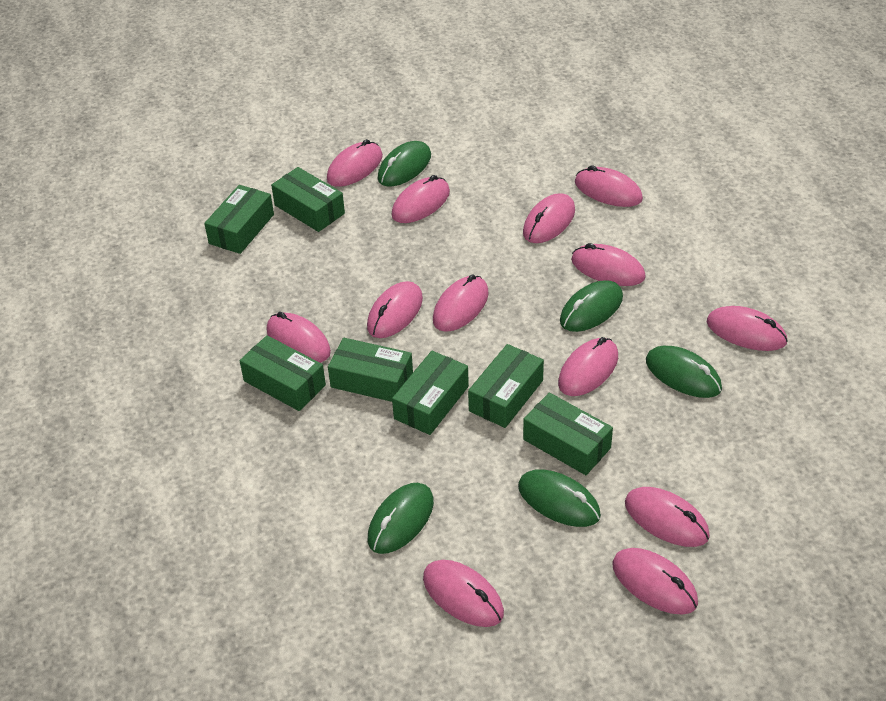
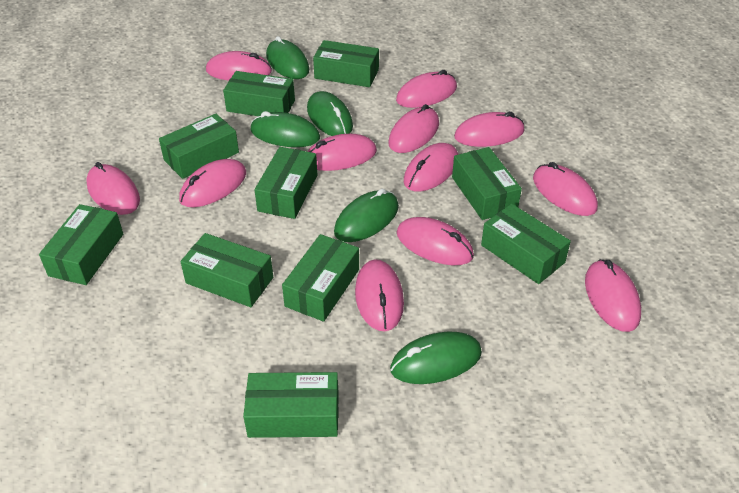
green box: [204,185,274,254] [240,335,326,411] [271,167,345,232] [328,338,413,402] [392,351,469,435] [468,344,544,428] [523,392,613,475] = 7 -> [39,204,123,285] [159,114,239,179] [180,233,273,307] [223,71,295,116] [243,372,339,438] [254,147,317,219] [282,234,359,322] [313,40,379,87] [452,147,522,220] [481,204,571,284] = 10
pink mouse: [267,312,331,363] [327,139,383,187] [367,281,423,338] [392,175,450,223] [423,560,504,627] [433,274,489,332] [523,193,575,243] [558,337,618,396] [571,243,646,286] [575,165,643,207] [613,548,698,615] [625,487,710,547] [707,306,788,351] = 13 -> [86,162,140,215] [179,159,246,207] [206,51,272,81] [307,134,377,171] [355,259,404,331] [389,104,439,153] [396,70,457,108] [397,217,474,265] [404,143,458,192] [454,112,525,147] [533,162,598,216] [585,259,641,332] = 12

